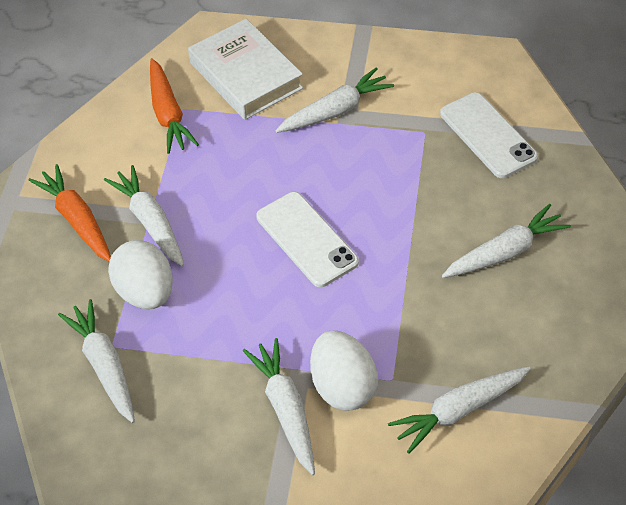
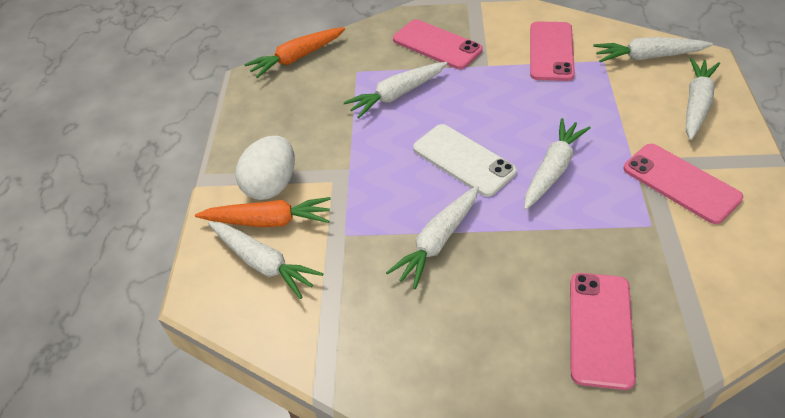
pink phone: none = 0 -> [393,19,483,69] [530,22,575,81] [570,273,636,390] [623,144,743,224] = 4
white book: [188,19,303,120] = 1 -> none = 0
white egg: [108,240,173,309] [310,330,378,411] = 2 -> [235,136,295,200] = 1
white phone: [256,192,359,287] [440,93,538,178] = 2 -> [413,124,517,197] = 1

